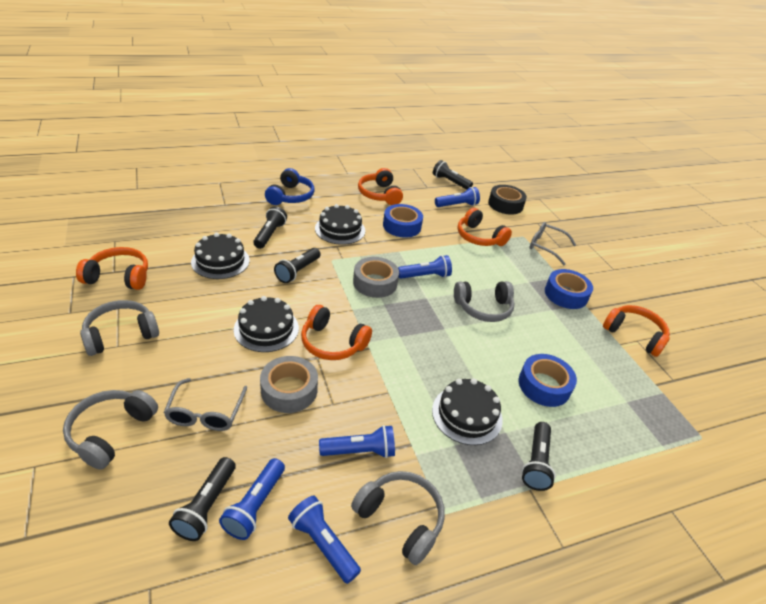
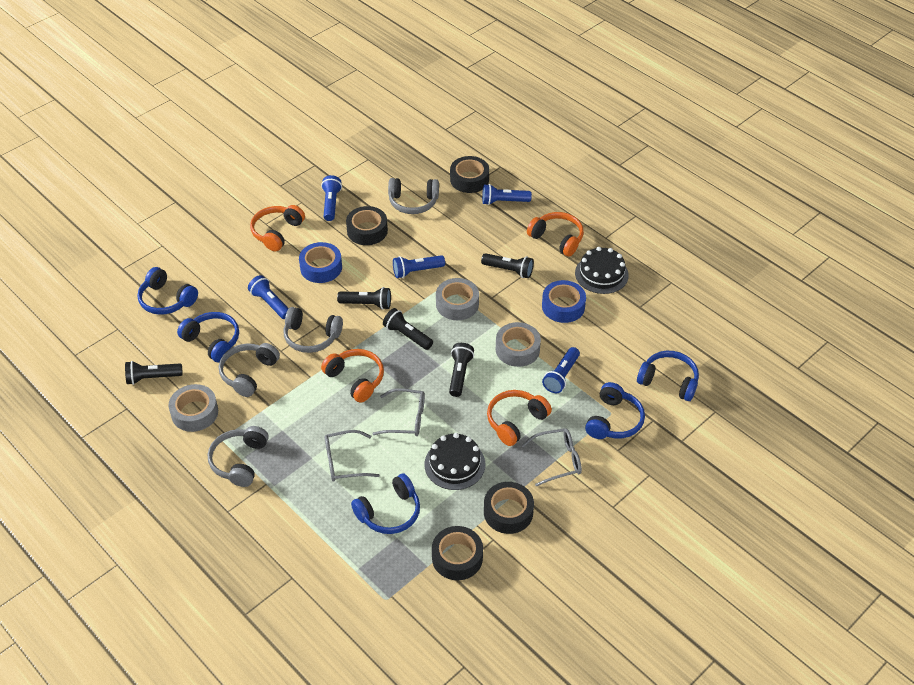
black cake: [191,233,250,279] [234,296,299,352] [315,204,365,245] [432,378,503,445] = 4 -> [425,433,485,490] [575,247,629,294] = 2
black tape: [488,185,527,215] = 1 -> [346,206,388,245] [432,526,483,580] [450,156,489,193] [484,482,534,534] = 4
blue headphones: [265,168,314,205] = 1 -> [137,267,198,315] [177,312,239,363] [351,473,420,534] [585,382,645,439] [637,351,699,401] = 5
blue tape: [383,204,423,238] [518,354,577,407] [545,269,593,309] = 3 -> [299,242,342,283] [542,280,586,323] = 2
grey glasses: [163,378,247,431] [530,222,576,265] = 2 -> [325,430,380,482] [372,388,425,436] [522,428,582,486] = 3
grey tape: [260,356,318,413] [353,257,399,298] = 2 -> [169,384,218,432] [436,278,479,320] [496,322,541,367] = 3
orange headphones: [76,247,148,290] [301,305,372,360] [358,168,403,205] [458,208,512,246] [603,305,670,357] = 5 -> [250,205,305,251] [321,349,384,403] [487,390,552,446] [527,212,584,257] = 4

